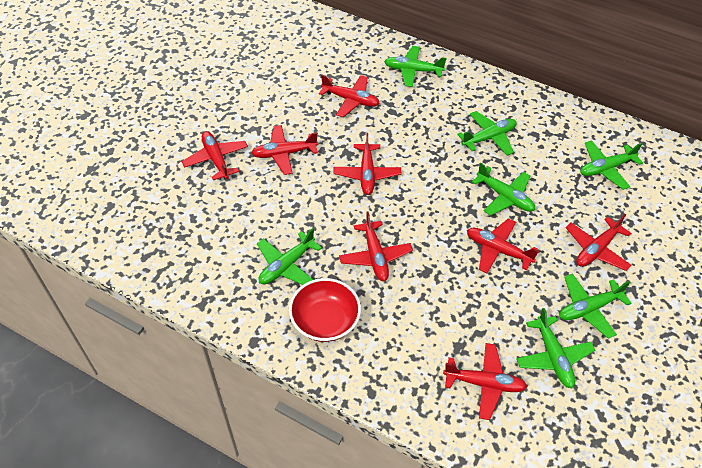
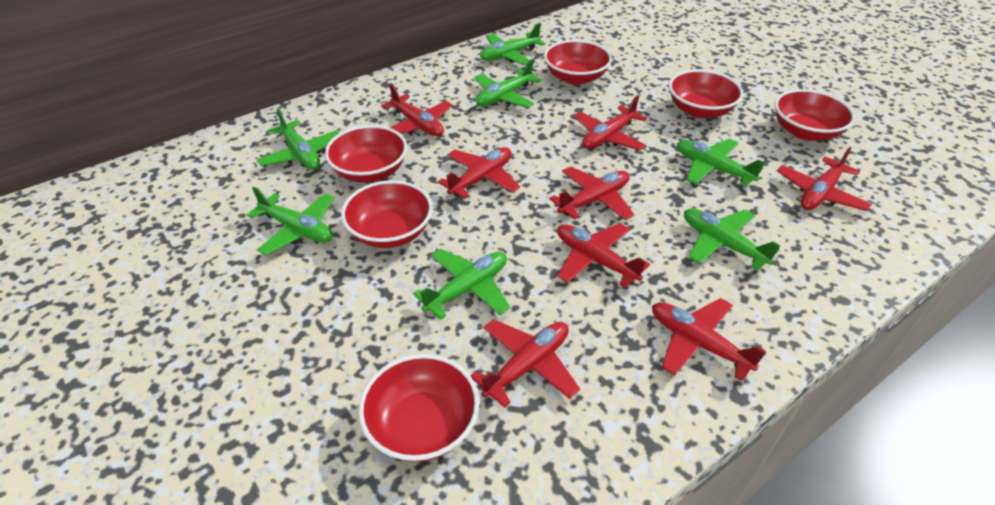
red bowl: [289,278,361,342] = 1 -> [325,125,407,183] [341,180,433,248] [358,354,479,462] [544,40,612,85] [669,70,743,118] [774,89,855,141] = 6

